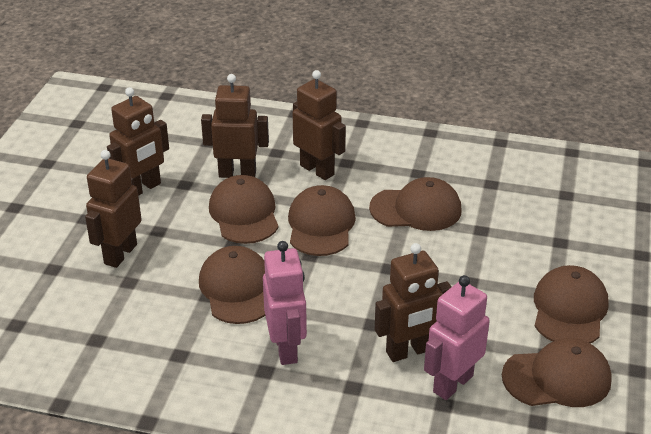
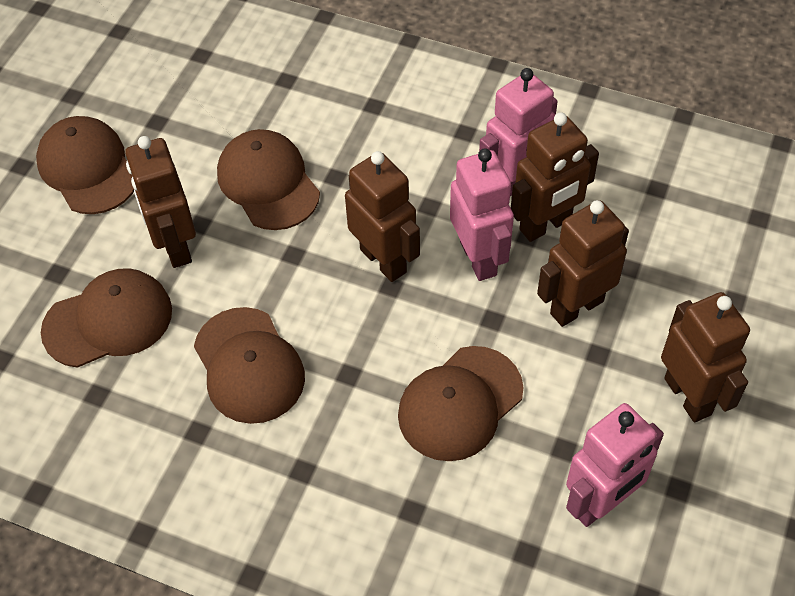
brown cap: [199,246,265,324] [209,175,279,244] [288,185,356,256] [369,177,461,231] [502,338,612,407] [534,265,609,343] = 6 -> [36,116,135,214] [41,268,172,368] [194,307,305,424] [217,129,320,230] [398,346,523,461] = 5
pink robot: [263,241,307,365] [424,275,490,400] = 2 -> [450,148,514,281] [479,68,558,196] [566,403,664,527] = 3

